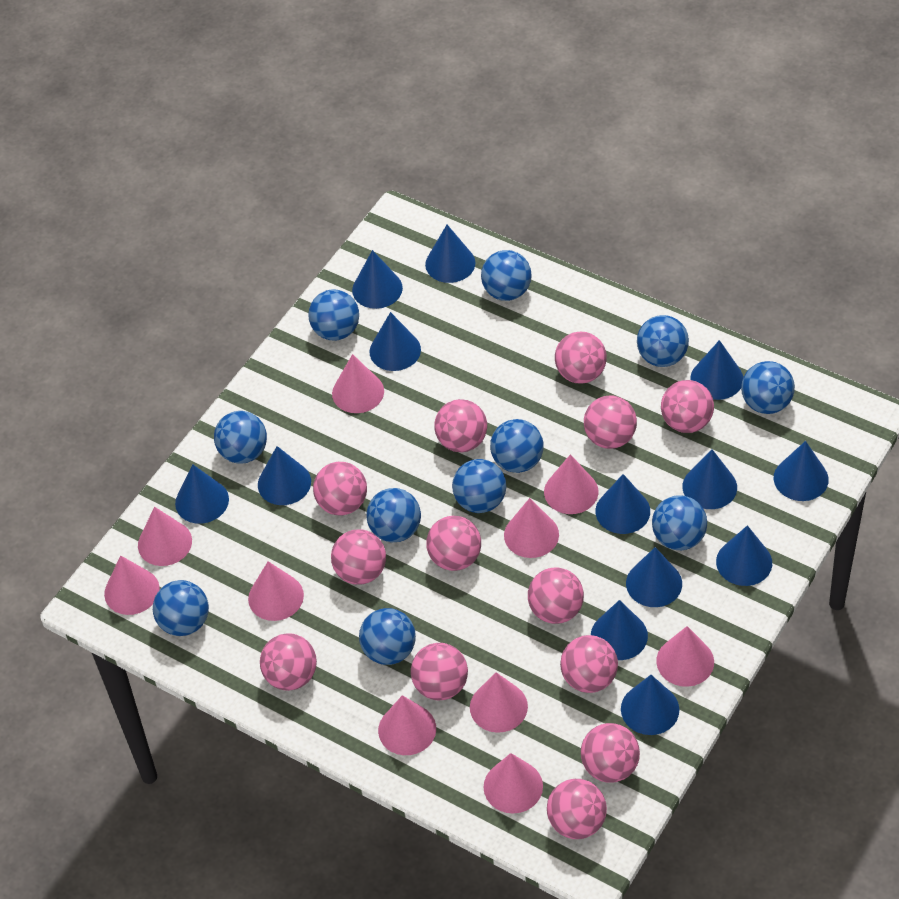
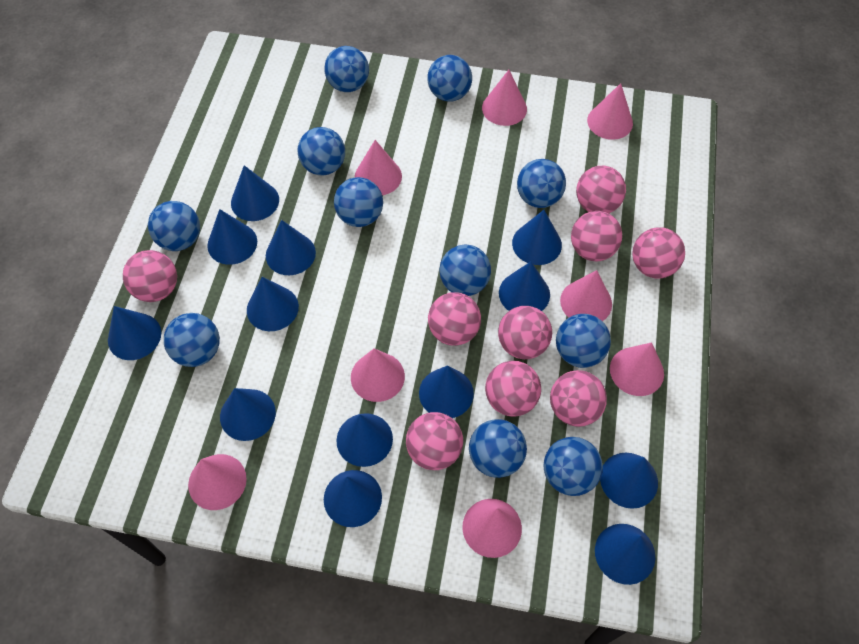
pink ball: [260,633,317,691] [313,462,367,515] [331,529,386,585] [411,643,468,700] [426,516,481,571] [434,399,487,452] [528,567,584,624] [547,779,607,839] [555,332,607,384] [560,635,618,693] [581,723,640,783] [584,395,637,449] [661,380,714,433] = 13 -> [123,250,177,302] [406,412,463,470] [428,292,481,346] [485,361,541,417] [498,306,552,359] [550,370,607,427] [571,211,622,261] [576,166,626,213] [632,227,685,279] = 9
pink cone: [104,555,160,615] [138,507,192,566] [248,561,304,621] [332,354,384,413] [378,695,436,755] [470,672,528,733] [483,753,543,814] [504,498,559,558] [544,454,598,514] [656,626,714,687] = 10 -> [188,454,247,510] [351,348,405,402] [355,140,402,195] [462,499,522,558] [482,70,527,126] [560,270,612,321] [587,83,633,140] [610,342,664,396] = 8

